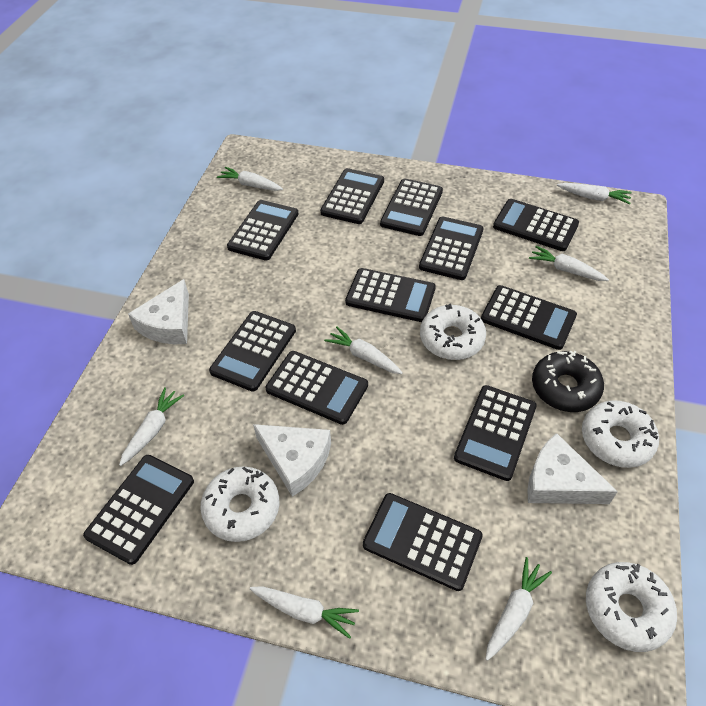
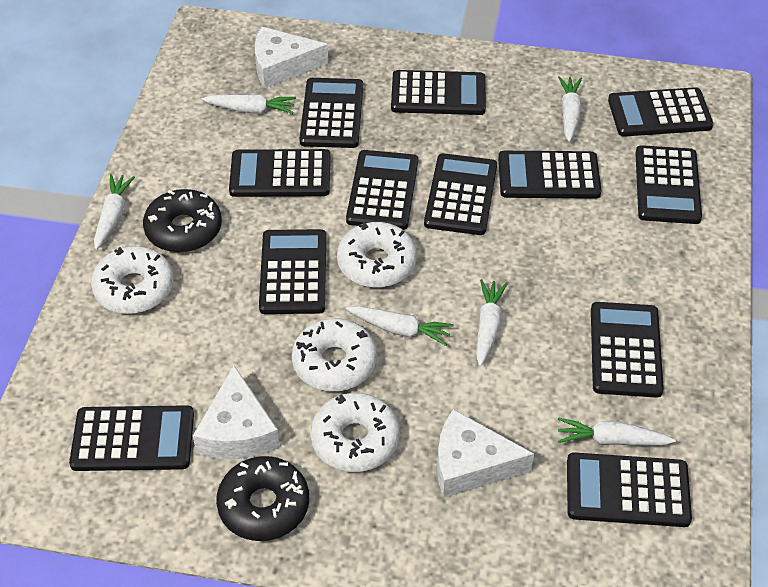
black donut: [532,351,604,412] = 1 -> [143,189,222,253] [216,456,309,541] = 2
white carrot: [119,387,184,466] [217,167,283,191] [250,586,359,639] [324,327,403,374] [486,557,552,661] [529,246,609,281] [557,183,632,204] = 7 -> [94,174,135,250] [201,94,296,114] [346,306,454,346] [476,279,508,366] [558,76,582,142] [558,418,676,446] = 6

